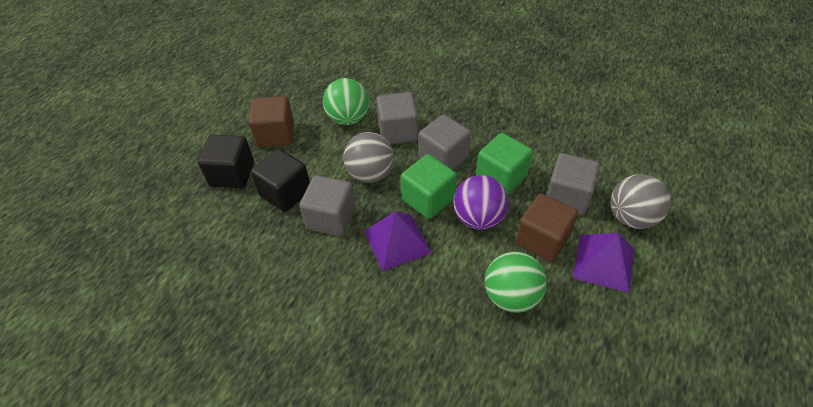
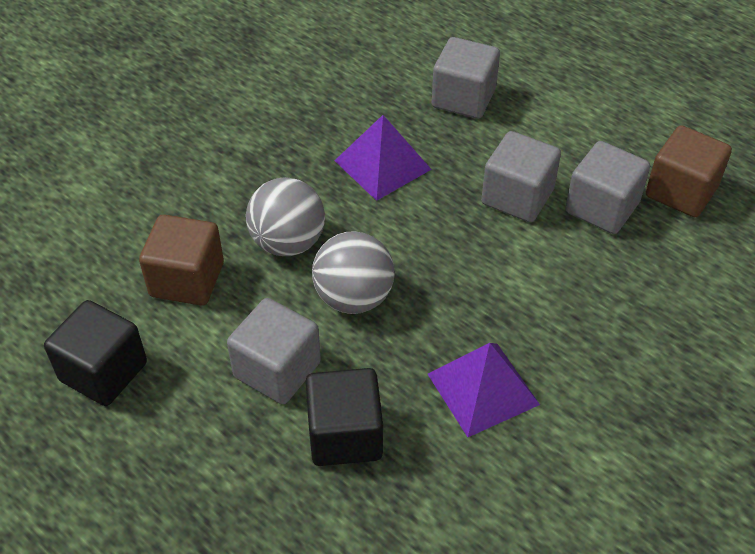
green ball: [323,78,369,125] [485,251,547,313] = 2 -> none = 0
green cube: [401,154,457,219] [476,133,533,195] = 2 -> none = 0
purple ball: [453,175,508,230] = 1 -> none = 0

